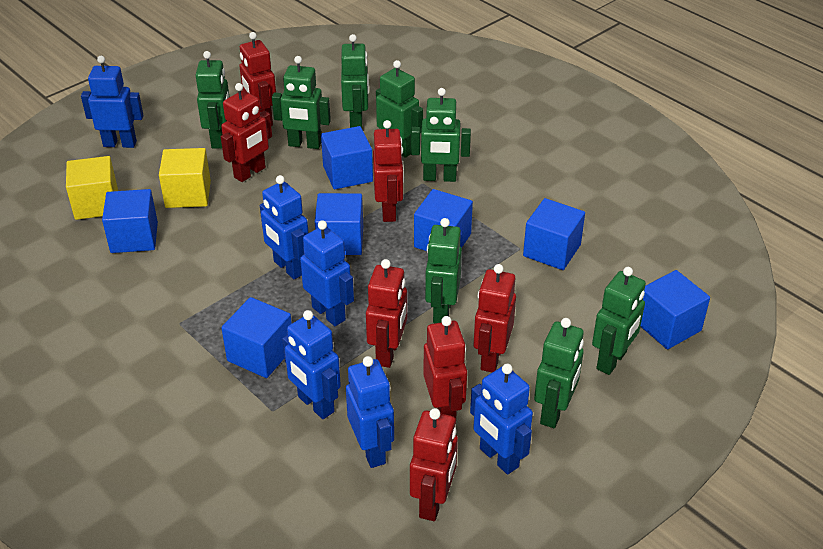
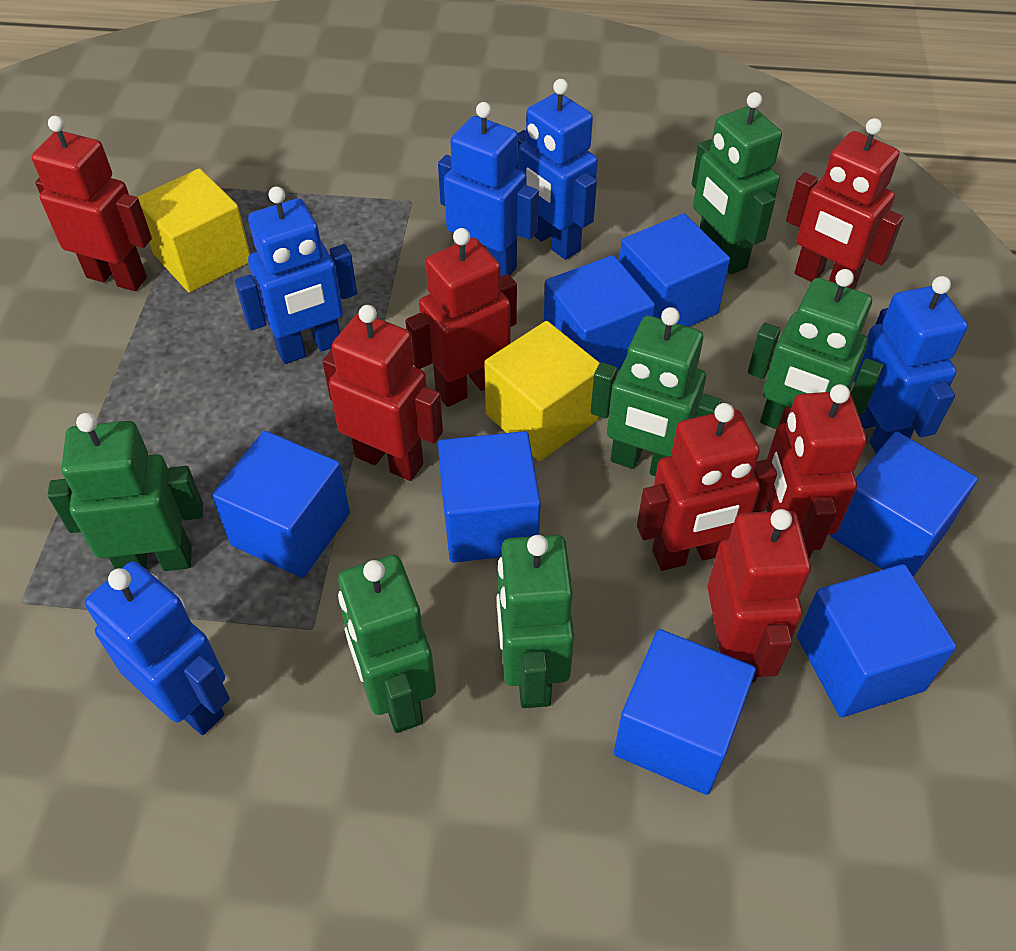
blue robot: [81,56,144,148] [260,175,308,279] [282,310,341,419] [300,220,354,326] [346,356,394,468] [470,364,533,475] = 6 -> [85,561,230,735] [235,186,357,364] [438,102,539,276] [516,79,598,260] [854,276,968,453] = 5
green robot: [195,51,229,148] [272,56,331,149] [341,34,369,128] [376,60,423,158] [411,88,471,182] [425,218,462,324] [534,318,584,428] [592,267,646,375] = 8 -> [48,413,203,571] [338,555,436,733] [497,535,574,708] [590,307,722,476] [692,92,782,275] [748,269,883,429] = 6

